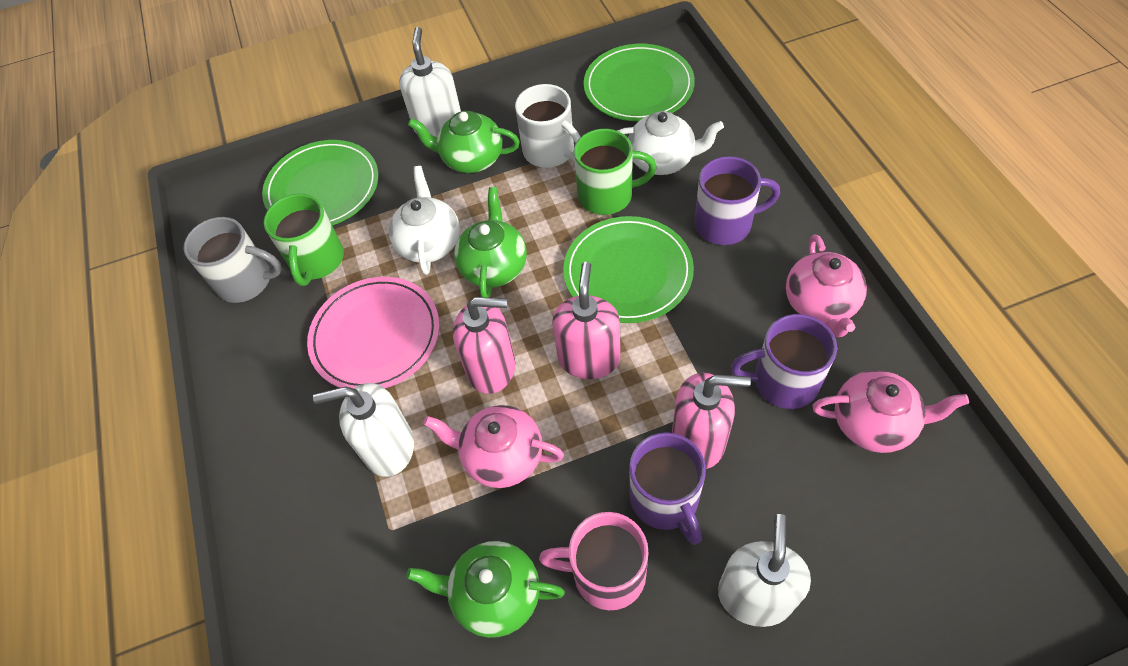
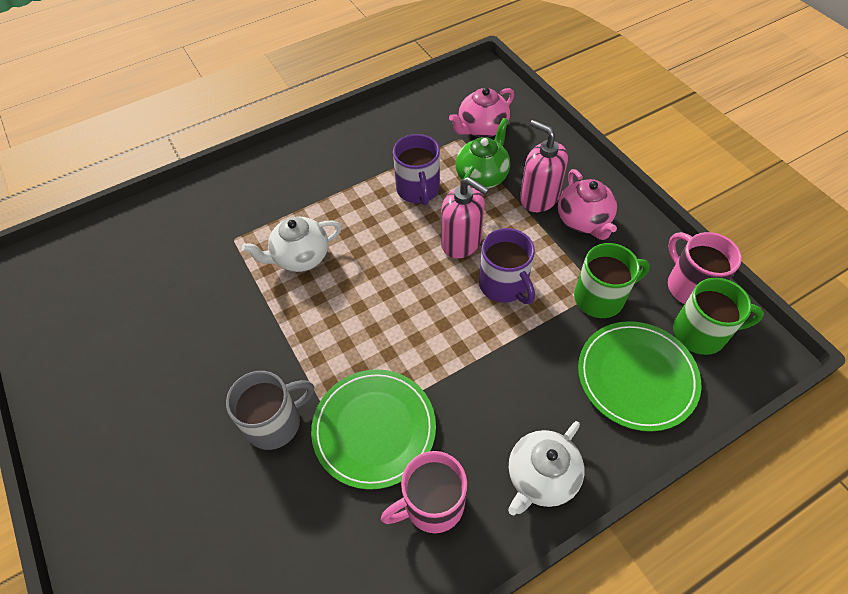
green plate: [262,140,379,225] [563,216,694,323] [584,44,695,121] = 3 -> [311,369,436,490] [578,321,701,432] = 2
green teapot: [406,541,565,638] [408,111,520,173] [454,187,527,298] = 3 -> [455,118,510,188] = 1
pink mug: [539,512,649,610] = 1 -> [381,451,467,533] [668,232,742,304] = 2
pink plate: [307,277,440,388] = 1 -> none = 0
pink soap dispenser: [453,297,516,394] [552,261,621,379] [672,373,751,469] = 3 -> [441,177,489,259] [520,120,568,212] = 2
pink teapot: [423,405,564,488] [786,234,867,337] [812,370,969,453] = 3 -> [449,88,514,137] [558,169,617,240] = 2
purple mug: [629,432,706,545] [694,156,780,245] [731,314,837,409] = 3 -> [393,134,440,206] [479,228,535,304] = 2
white mug: [515,84,580,168] = 1 -> none = 0
white soap dispenser: [313,383,414,477] [399,27,461,137] [718,514,811,627] = 3 -> none = 0

